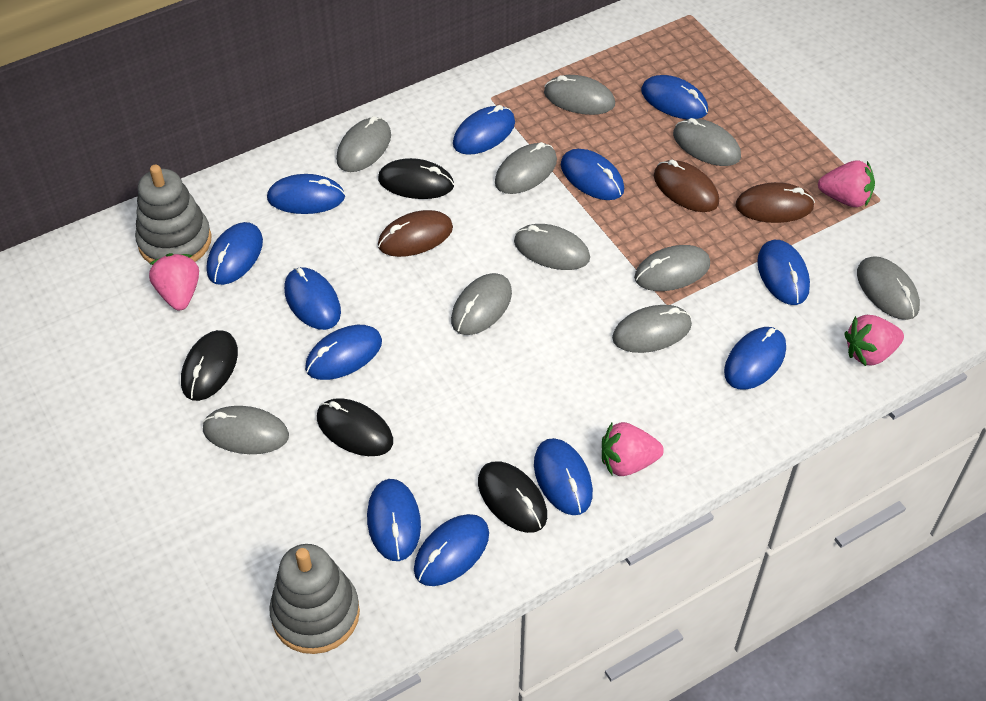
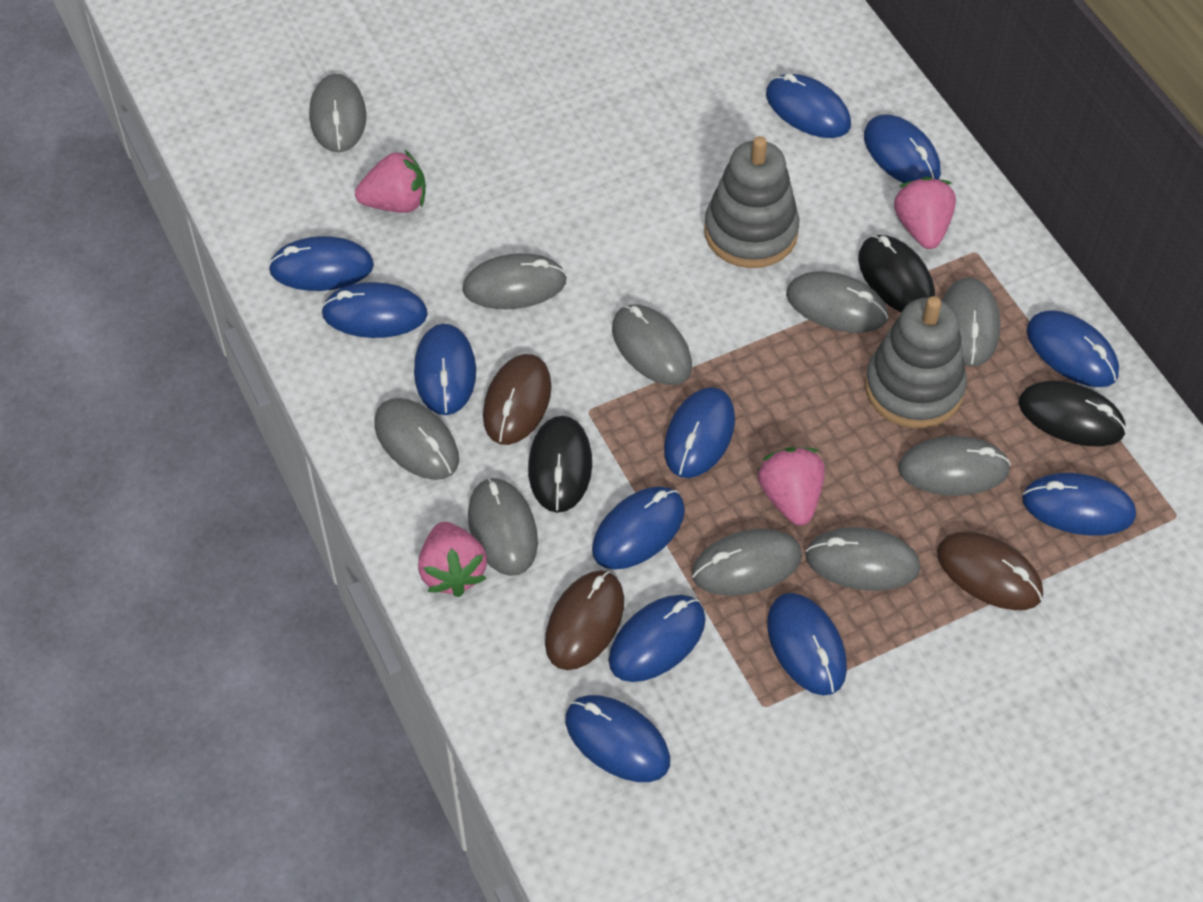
black mouse: [181,330,238,401] [317,398,393,456] [378,158,454,199] [478,462,547,533] = 4 -> [528,416,592,513] [858,235,935,312] [1018,381,1127,446] = 3

